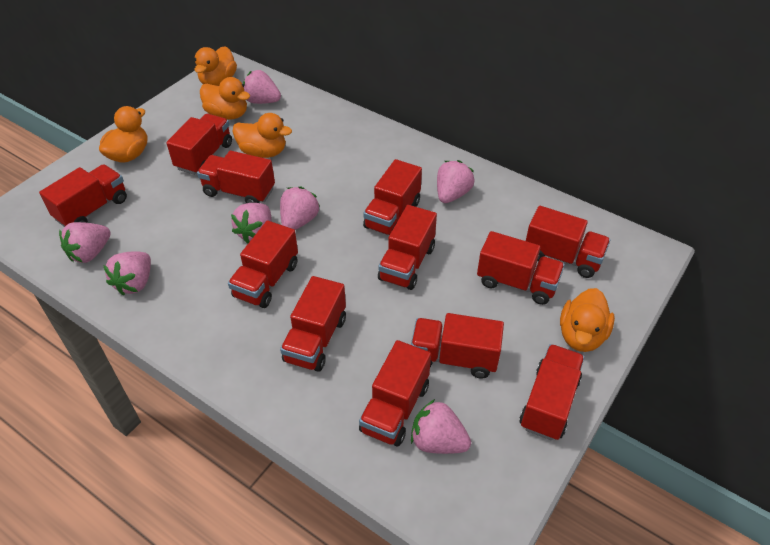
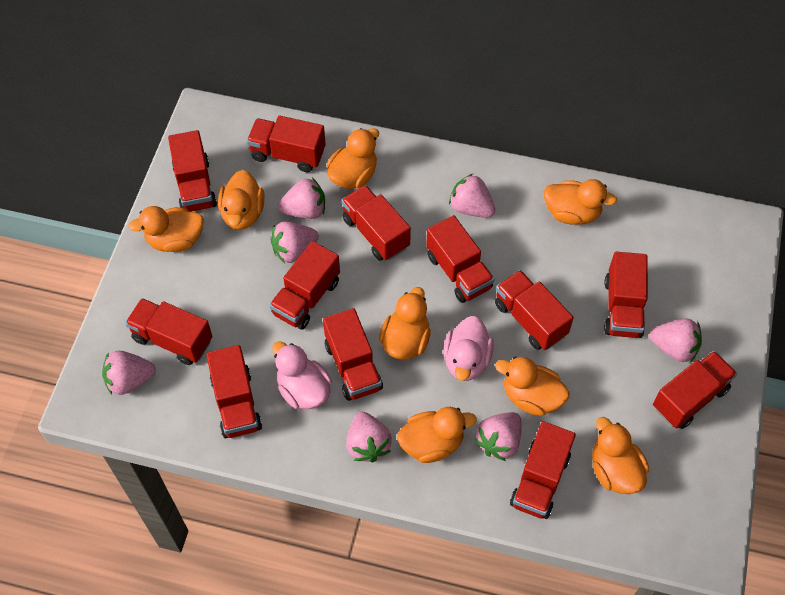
orange duck: [99,106,147,163] [194,46,237,86] [200,77,250,120] [232,113,292,158] [560,288,615,352] = 5 -> [128,206,204,252] [218,170,265,230] [327,128,379,189] [379,287,431,360] [397,407,477,463] [495,357,569,416] [544,179,617,225] [592,417,649,494] = 8
pink duck: none = 0 -> [272,341,332,409] [443,316,494,381] = 2

